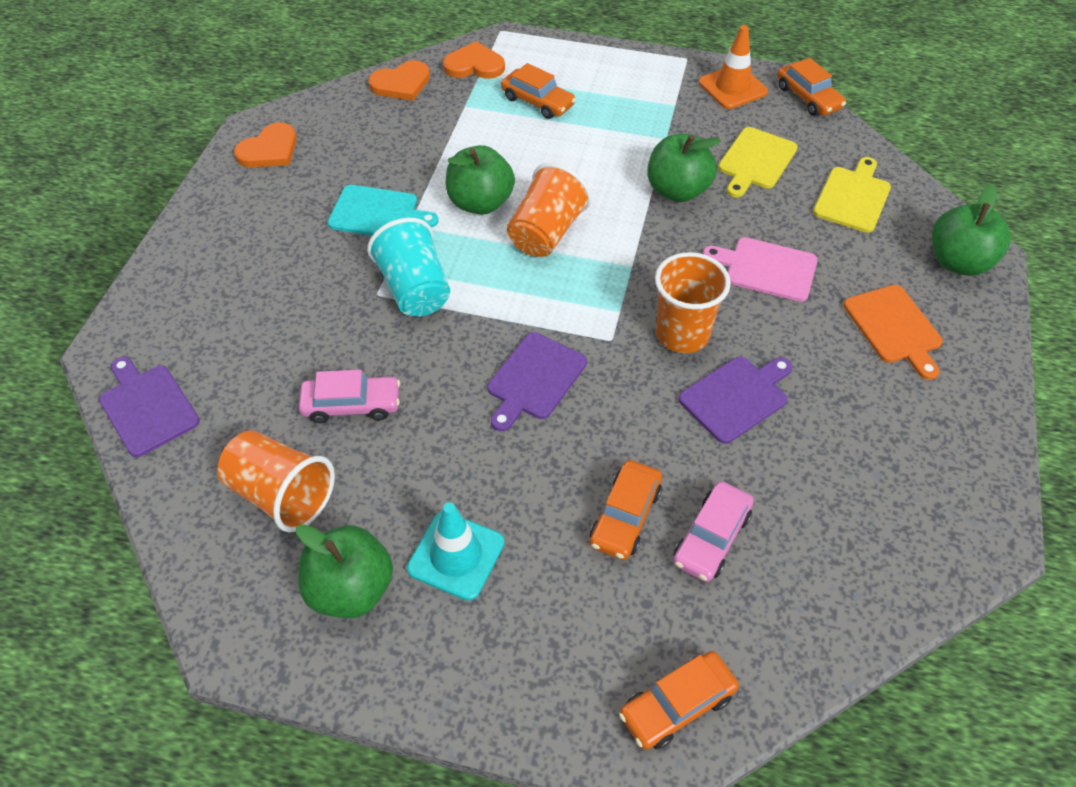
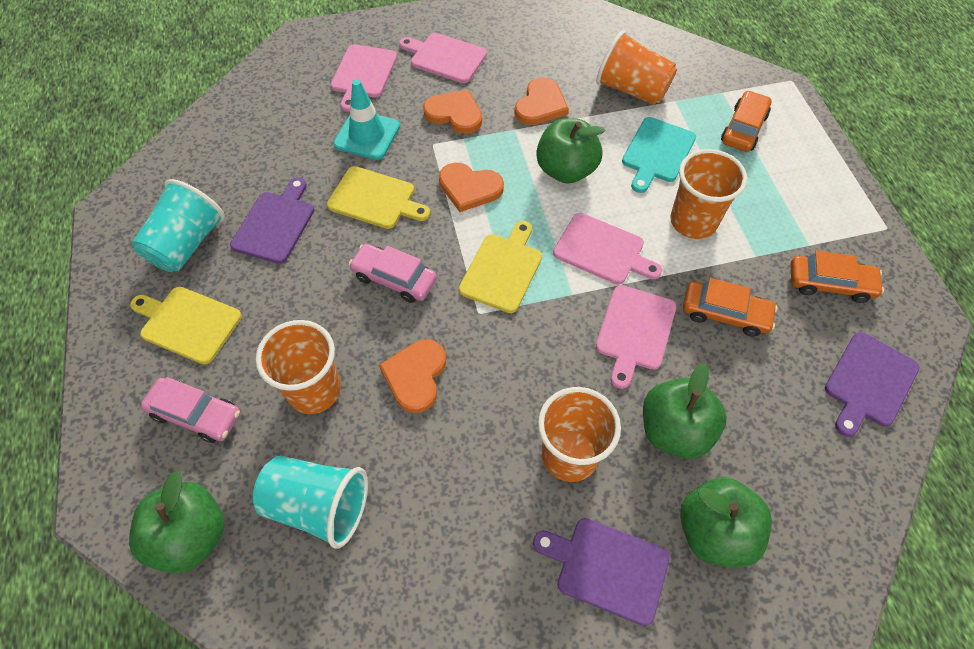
orange car: [501,63,576,119] [590,460,662,560] [619,651,739,750] [777,58,846,116] = 4 -> [683,278,777,337] [721,90,772,152] [790,251,884,303] = 3
orange cup: [218,430,335,532] [507,163,592,257] [655,252,731,353] = 3 -> [256,320,341,414] [538,387,621,482] [596,30,677,105] [670,149,747,239] = 4
orange cutting board: [843,285,943,380] = 1 -> none = 0
orange heart: [234,122,297,167] [368,60,430,101] [443,41,505,79] = 3 -> [379,339,446,413] [423,89,482,134] [439,163,504,212] [514,77,569,125] = 4
orange traffic cone: [699,25,768,109] = 1 -> none = 0
pink cutting board: [703,237,818,302] = 1 -> [331,44,397,112] [399,33,487,83] [553,213,662,284] [596,285,676,389] = 4
turquoise cup: [367,218,450,316] = 1 -> [132,179,225,272] [253,455,368,549] = 2
yellow cutting board: [718,127,798,198] [813,157,891,233] = 2 -> [130,287,242,364] [327,166,430,229] [459,221,542,313] = 3

